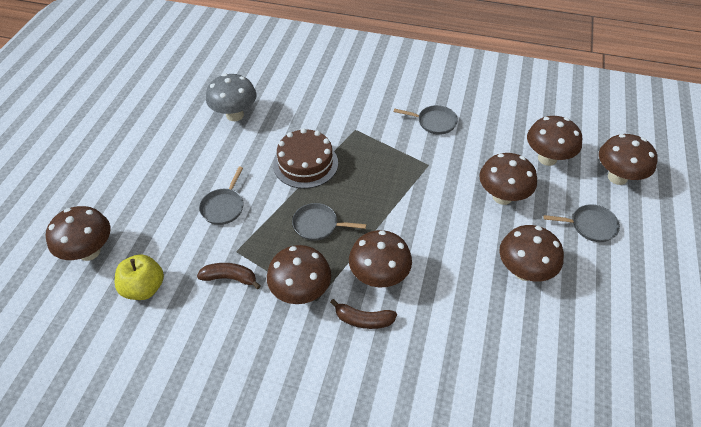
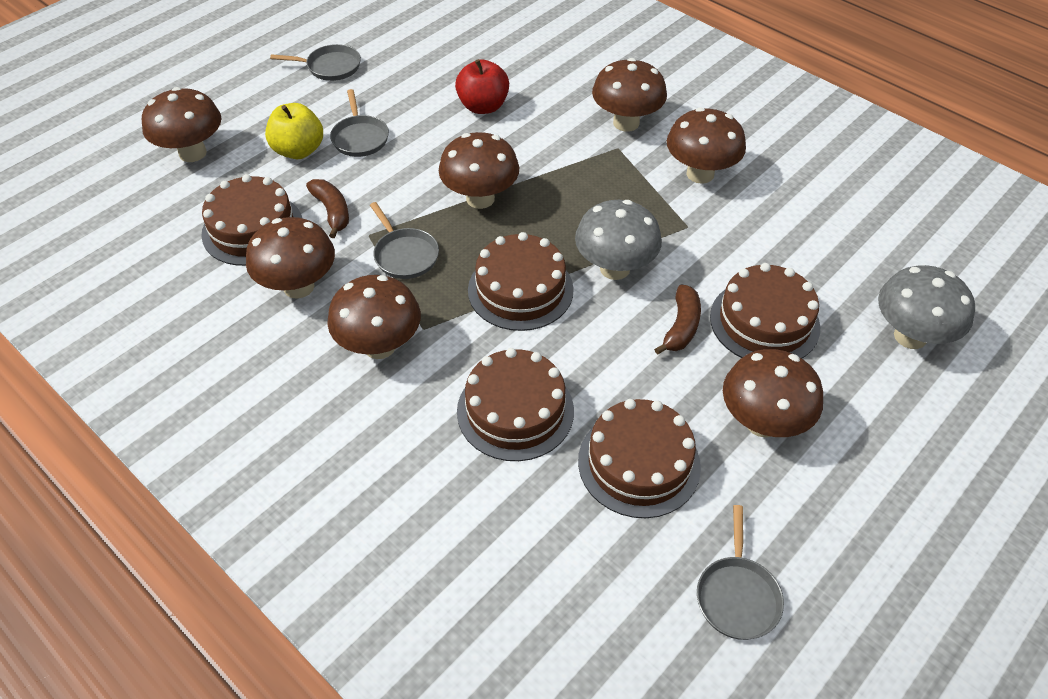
brown cake: [273,128,338,189] = 1 -> [201,174,303,266] [457,348,574,461] [468,232,574,331] [578,399,701,518] [710,263,820,358] = 5
grey mushroom: [206,74,256,121] = 1 -> [575,200,662,280] [878,265,975,349] = 2
red apple: none = 0 -> [455,59,509,114] = 1

